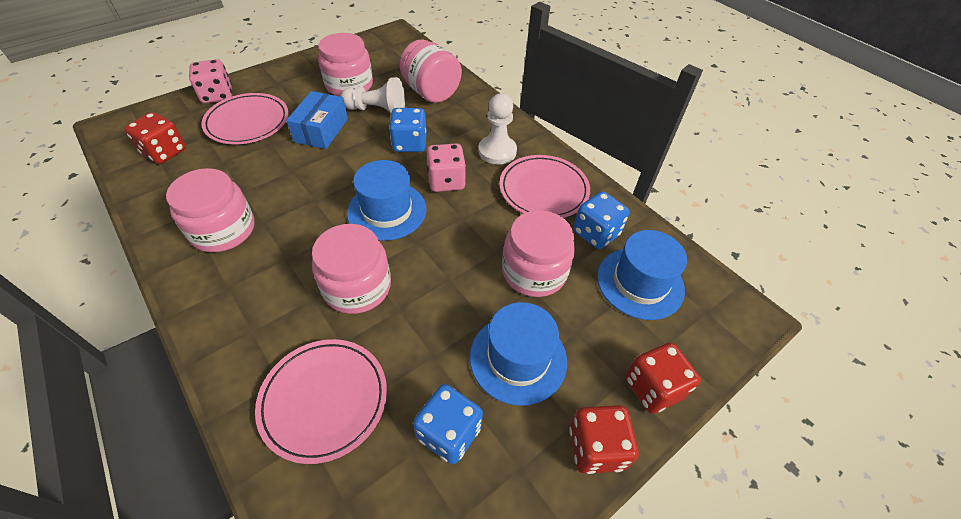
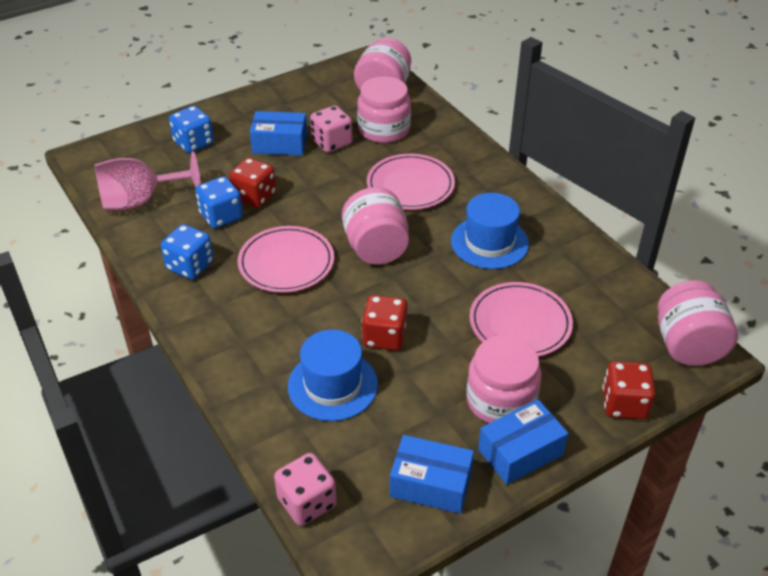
blue box: [286,91,348,149] = 1 -> [250,111,307,156] [390,435,474,514] [478,399,568,485] = 3
blue hat: [347,160,426,241] [470,302,567,406] [597,230,687,320] = 3 -> [288,330,378,421] [451,193,529,269] = 2
pink goblet: none = 0 -> [94,151,201,211] = 1
white pawn: [340,77,405,113] [478,93,517,164] = 2 -> none = 0

